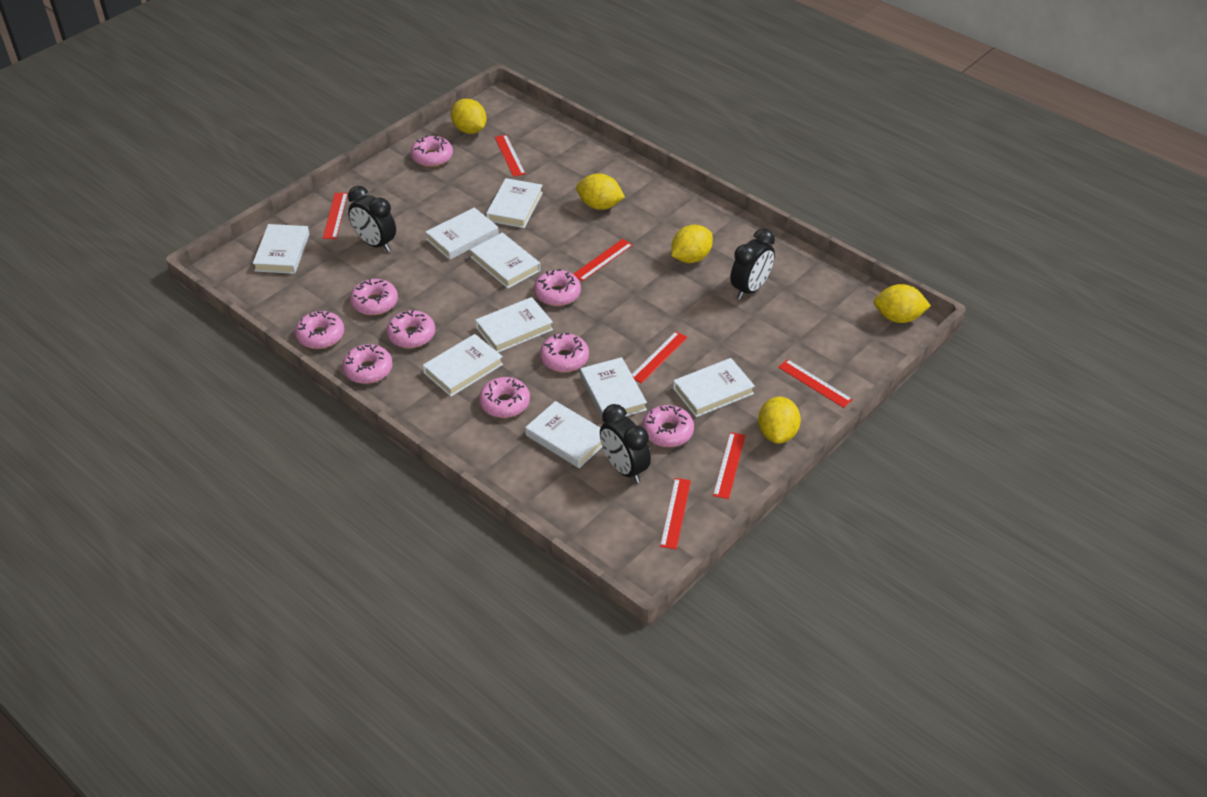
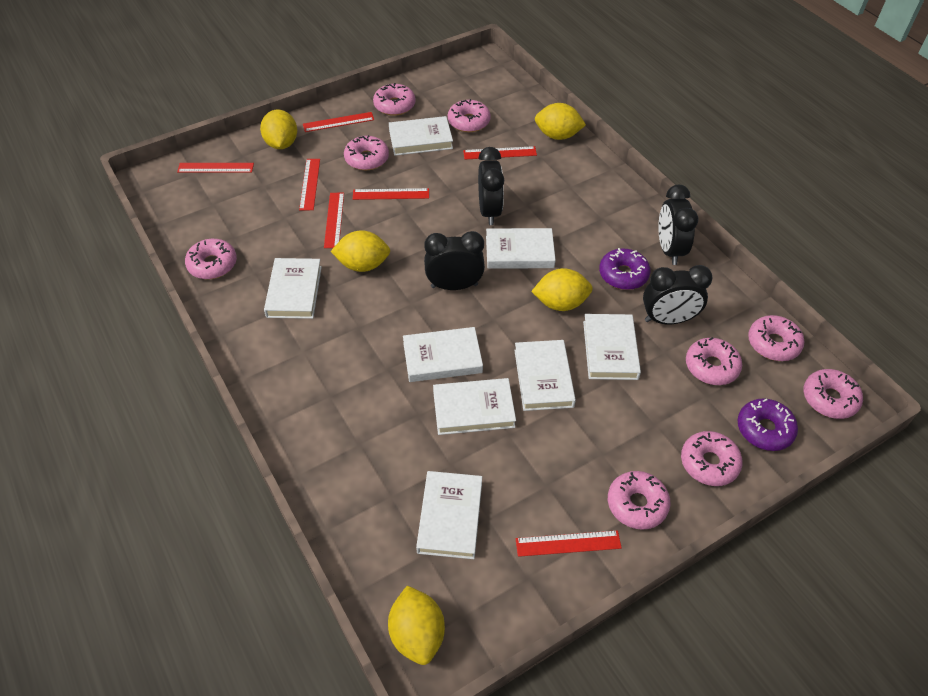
black clock: [348,186,396,252] [600,404,651,483] [730,228,775,300] = 3 -> [424,231,485,290] [478,147,504,225] [643,265,713,324] [658,185,699,265] = 4
purple donut: none = 0 -> [599,248,650,290] [738,398,798,451] = 2
white book: [253,224,309,274] [422,334,503,397] [425,207,499,260] [470,233,541,288] [475,297,553,353] [486,178,543,228] [525,401,602,468] [580,357,647,420] [673,358,755,417] = 9 -> [264,258,322,319] [389,116,453,156] [403,327,483,382] [416,471,482,559] [433,378,516,435] [486,228,556,269] [514,340,576,411] [583,314,641,380] = 8

